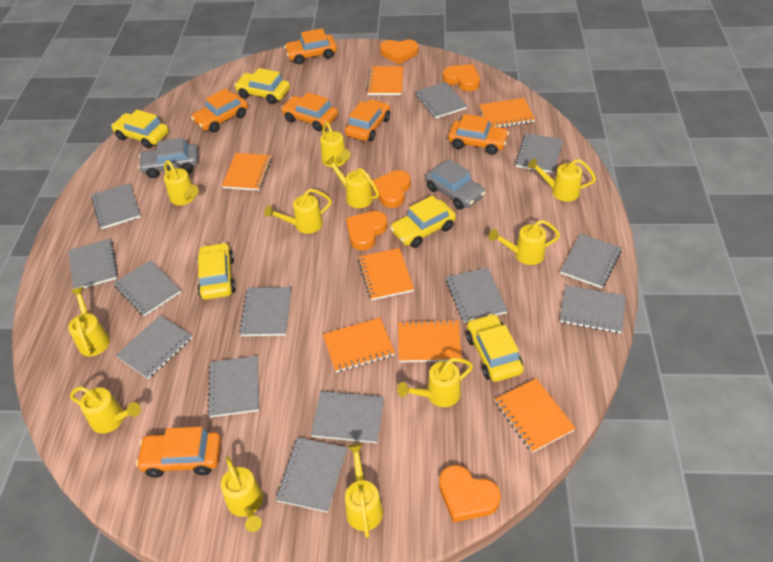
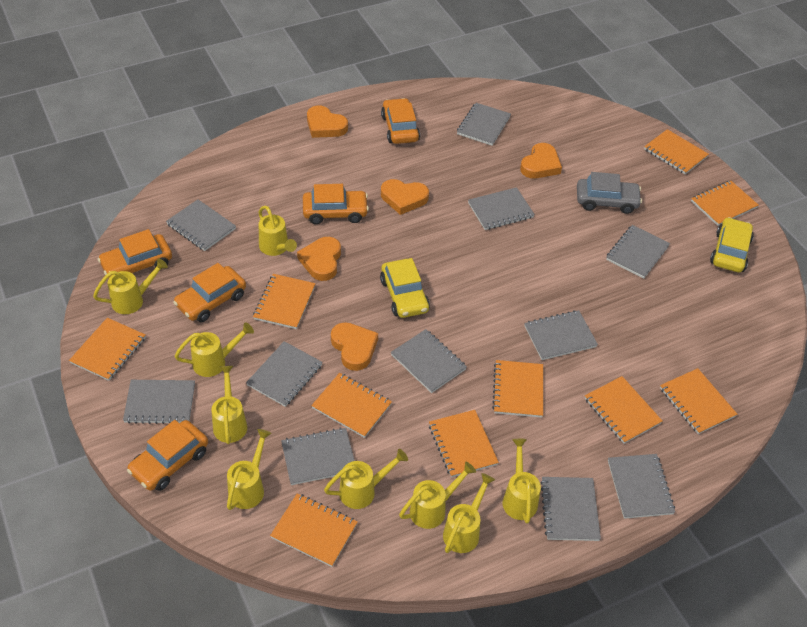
grey car: [138,138,198,178] [425,159,486,210] = 2 -> [577,172,642,214] = 1
grey notebook: [68,239,118,289] [91,183,141,229] [114,260,181,316] [116,315,192,379] [207,356,259,418] [239,287,291,336] [276,437,347,513] [311,390,384,443] [415,82,467,119] [446,268,508,323] [515,133,563,174] [560,234,621,288] [560,285,626,333] = 13 -> [123,380,195,424] [166,199,236,251] [246,341,322,407] [281,427,355,485] [391,329,467,393] [457,103,511,146] [468,187,535,230] [524,310,598,360] [540,477,601,541] [606,225,670,279] [608,454,675,519] = 11
orange car: [136,427,221,478] [191,88,248,133] [281,92,338,131] [284,28,337,64] [345,99,390,142] [448,114,509,155] = 6 -> [98,229,172,278] [127,420,208,491] [173,263,246,322] [303,184,369,224] [381,98,420,144] = 5
orange notebook: [222,153,272,191] [323,318,395,373] [358,248,414,301] [366,66,404,95] [398,319,462,362] [479,98,535,127] [495,378,576,453] = 7 -> [69,318,146,381] [253,274,316,329] [270,493,358,567] [311,373,392,438] [429,410,499,477] [492,360,543,418] [585,376,662,444] [644,129,709,174] [660,368,737,434] [691,181,759,226] = 10
yellow car: [111,110,169,148] [197,242,236,300] [234,68,290,104] [390,195,456,248] [466,314,523,382] = 5 -> [380,258,430,318] [710,217,754,273] = 2
yellow watering can: [68,287,110,356] [70,386,141,434] [164,160,199,205] [221,456,263,532] [264,189,332,234] [320,122,351,167] [325,156,379,208] [345,443,383,538] [397,358,473,407] [489,220,560,265] [528,158,596,202] = 11 -> [93,258,168,314] [175,322,254,377] [211,366,247,444] [227,429,272,510] [258,206,297,256] [324,449,408,509] [399,462,476,529] [443,473,495,553] [503,439,541,524] = 9

